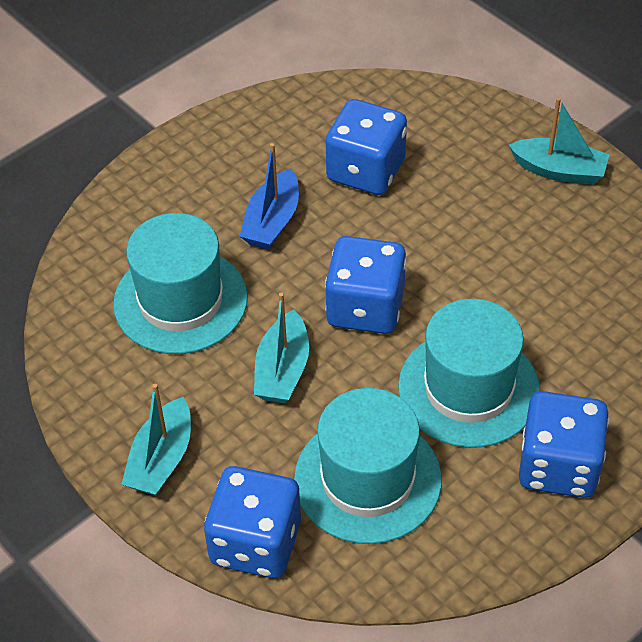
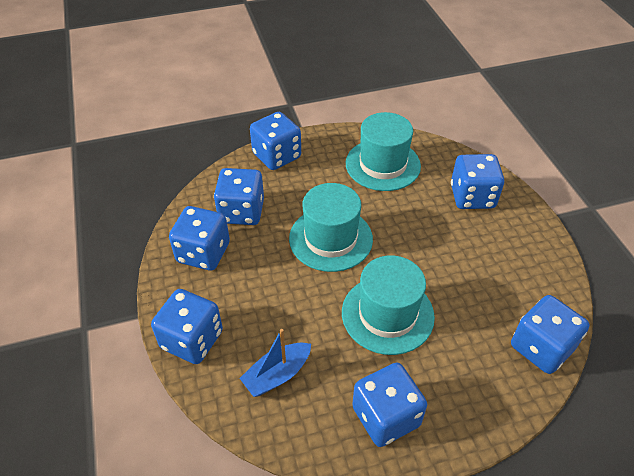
blue dice: [204,466,301,578] [325,236,406,334] [326,99,407,195] [519,391,609,498] = 4 -> [151,289,223,364] [169,206,230,270] [214,168,264,225] [250,112,301,170] [352,363,427,447] [451,154,504,209] [511,295,590,374] = 7
turquoise boat: [121,384,191,496] [254,292,309,403] [509,97,609,185] = 3 -> none = 0

